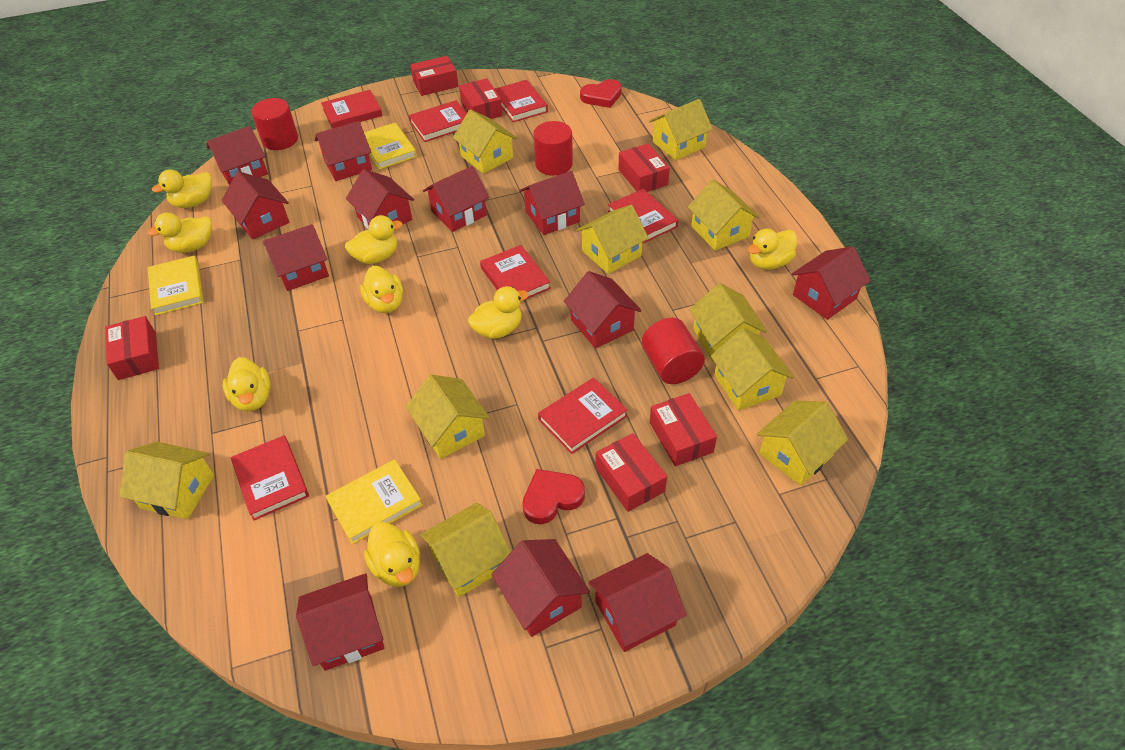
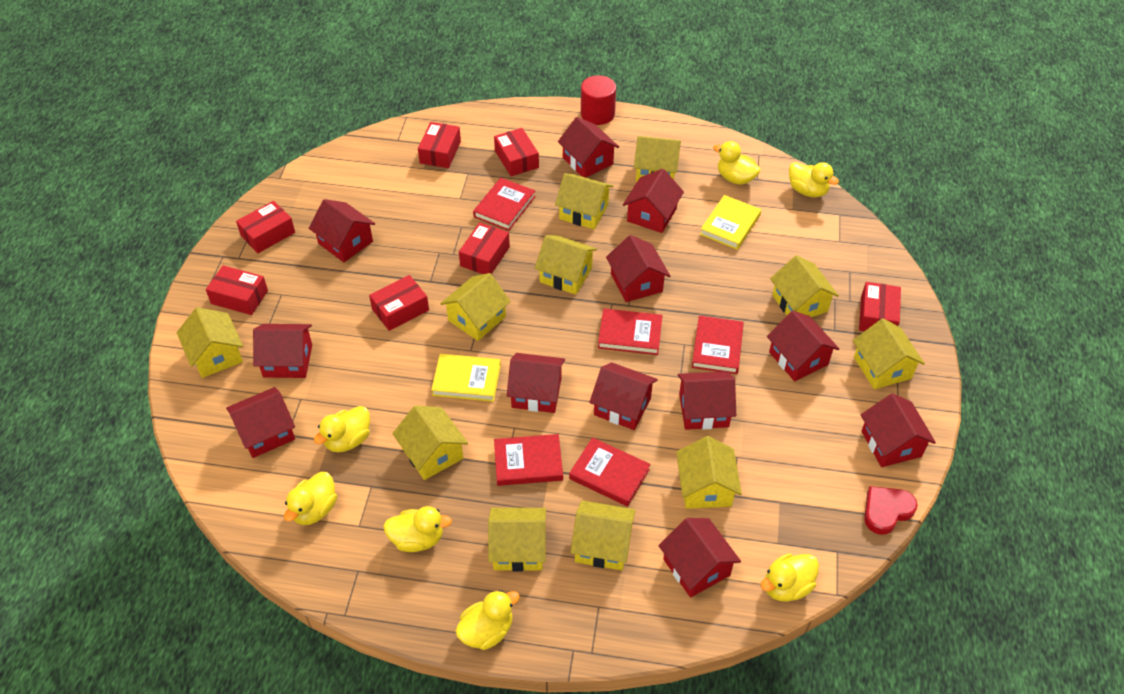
red book: [230,435,309,521] [321,90,383,129] [409,100,467,142] [480,245,551,300] [495,80,548,122] [538,377,628,454] [608,189,679,244] = 7 -> [473,178,536,231] [494,434,563,486] [569,437,650,506] [598,309,663,355] [692,316,744,374] = 5
red box: [105,316,159,380] [410,56,459,96] [459,78,503,119] [596,433,667,512] [618,143,670,192] [649,393,717,466] = 6 -> [206,265,268,315] [236,201,295,253] [369,275,429,331] [418,122,461,168] [459,222,510,274] [494,128,539,176] [859,282,901,331] = 7
red cylinder: [251,98,298,150] [533,121,573,176] [642,318,705,384] = 3 -> [581,75,616,125] = 1
red heart: [522,469,585,524] [580,79,622,108] = 2 -> [864,486,918,535] = 1
yellow book: [148,256,204,316] [326,459,422,544] [364,123,417,170] = 3 -> [431,354,501,402] [700,195,761,250] = 2
yellow duck: [147,213,212,253] [152,169,212,208] [223,357,271,412] [345,215,403,264] [360,266,403,313] [364,522,420,587] [468,286,529,339] [748,229,797,270] = 8 -> [284,472,337,525] [314,406,370,453] [383,506,452,552] [455,590,520,650] [713,141,761,185] [761,554,819,602] [789,162,839,197] = 7
yellow house: [119,442,214,519] [405,375,489,459] [420,503,511,597] [453,109,517,174] [576,205,648,274] [649,99,713,161] [688,179,759,251] [689,283,767,362] [711,328,794,411] [757,401,848,486] = 10 -> [177,307,243,378] [392,405,468,480] [440,273,511,341] [488,508,546,571] [535,235,597,295] [555,173,613,230] [570,500,636,570] [634,136,681,182] [676,436,742,509] [770,255,839,317] [853,319,925,389] = 11

